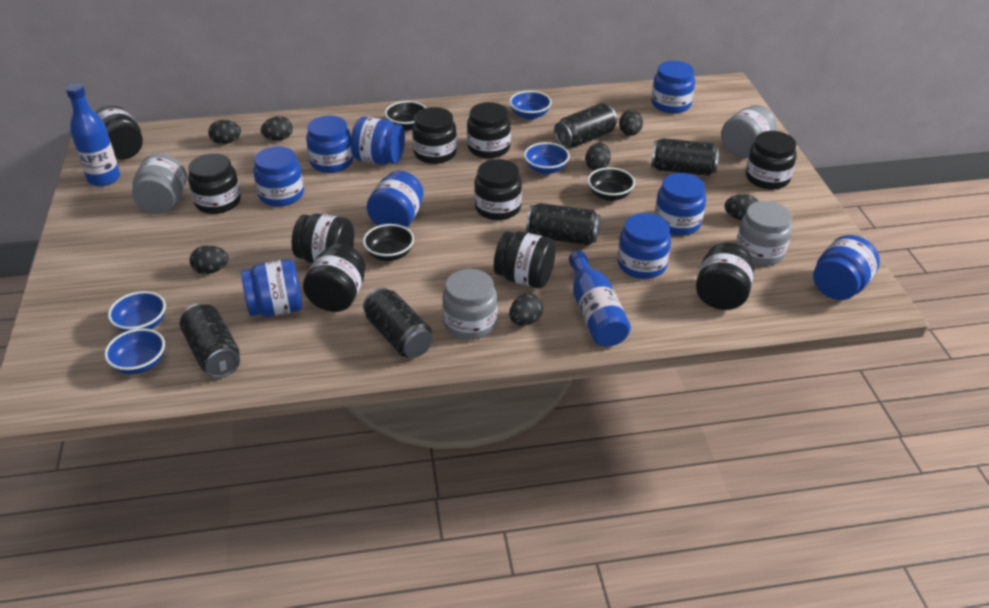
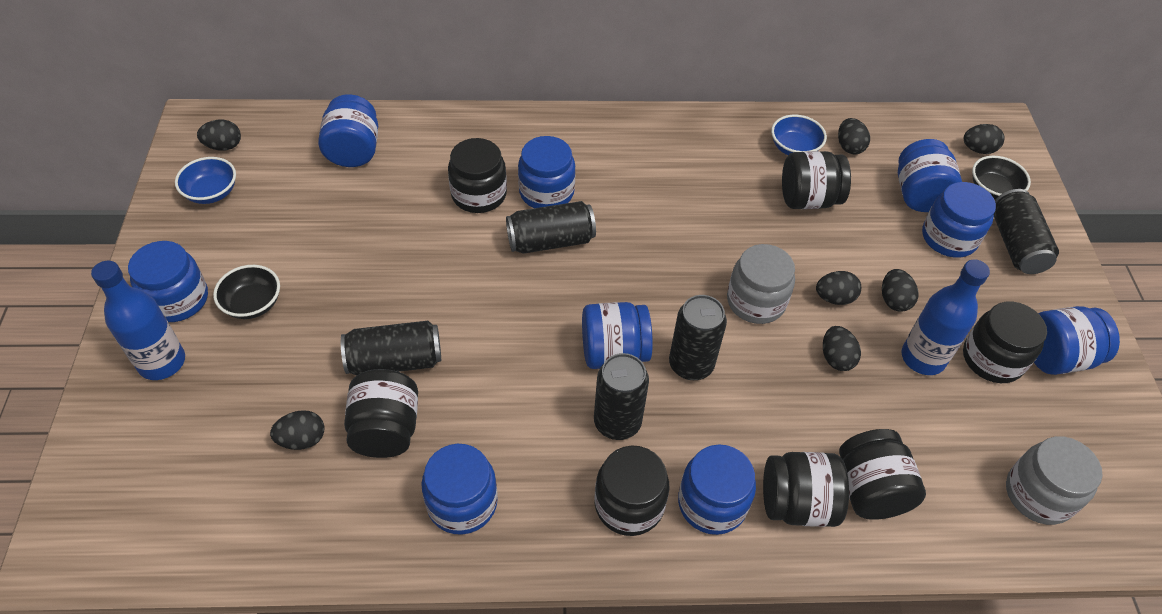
black bowl: [363,224,414,261] [385,101,426,131] [588,167,635,201] = 3 -> [213,265,280,319] [972,156,1031,200] = 2
black jar: [95,106,143,160] [188,153,241,214] [292,214,354,263] [303,244,365,312] [412,107,457,164] [467,102,511,159] [474,159,522,220] [494,231,556,288] [696,242,754,310] [746,131,797,189] = 10 -> [344,369,418,458] [448,138,507,213] [594,445,669,536] [763,452,849,527] [782,151,851,209] [839,429,926,520] [963,301,1047,383] = 7
blue bowl: [105,328,165,374] [108,291,166,332] [509,91,552,120] [524,142,570,174] = 4 -> [175,157,236,204] [771,115,827,155] = 2
grey jar: [132,154,187,214] [442,269,497,340] [721,105,777,158] [736,201,792,266] = 4 -> [727,244,795,324] [1006,436,1102,525] = 2

